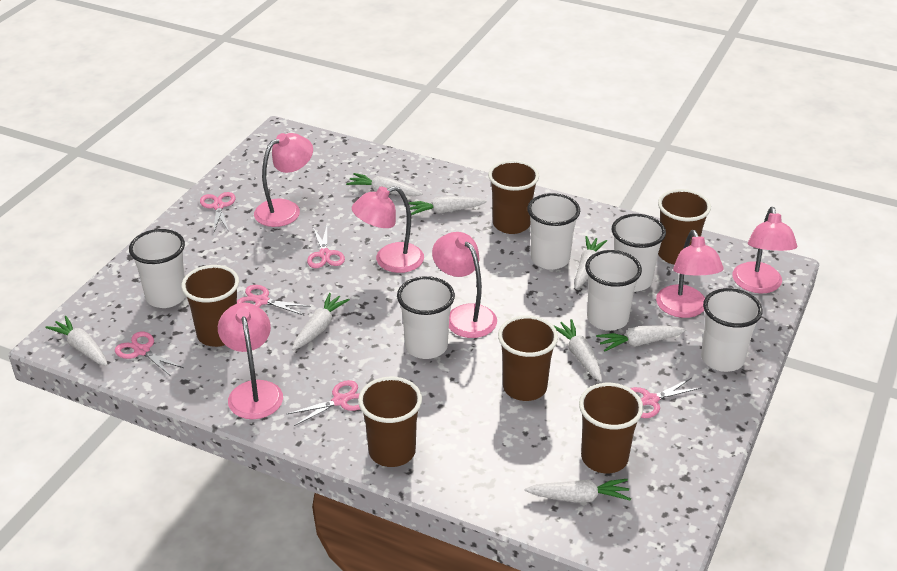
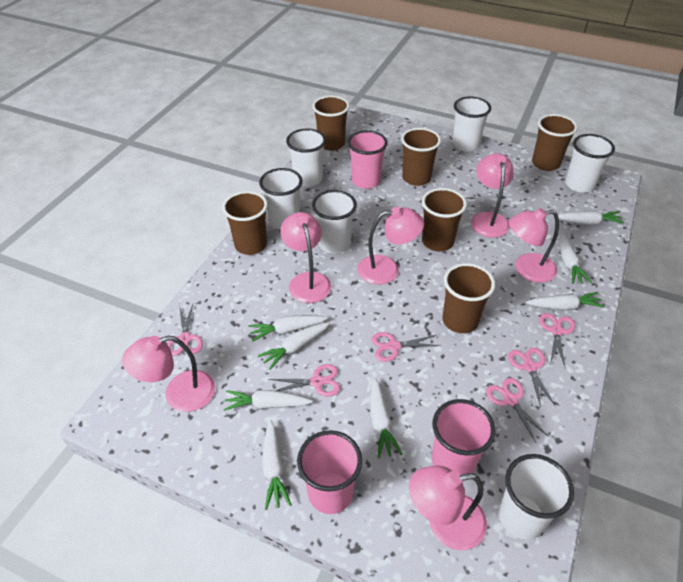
pink cup: none = 0 -> [297,430,362,514] [348,130,388,189] [432,399,495,475] = 3

